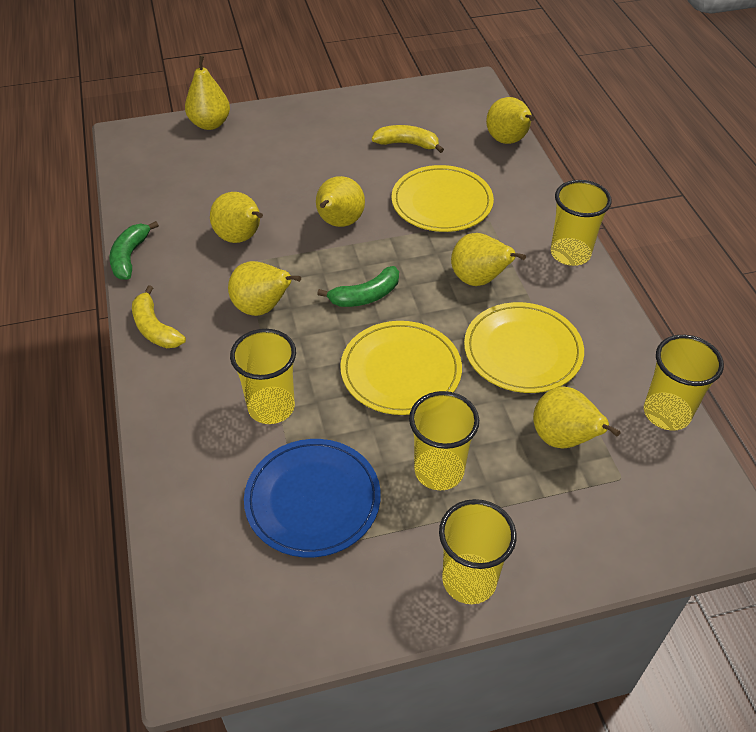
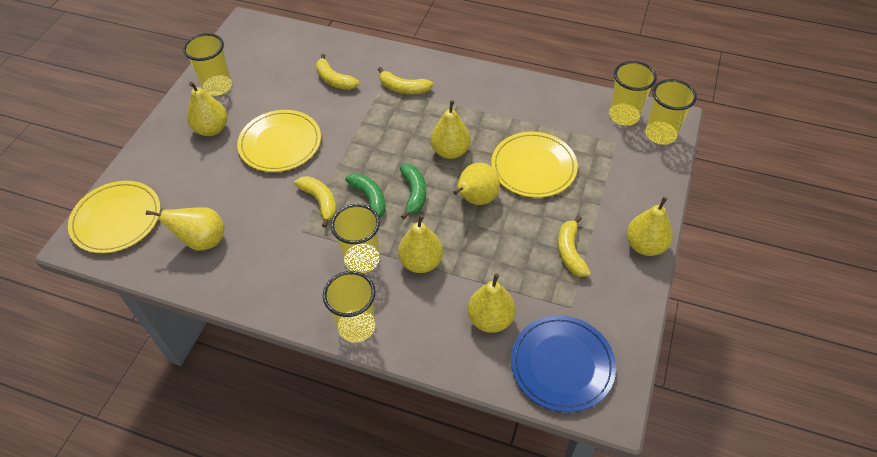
yellow banana: [132,285,186,348] [372,125,444,153] = 2 -> [294,176,337,228] [316,54,359,90] [378,67,433,94] [558,215,591,277] = 4

